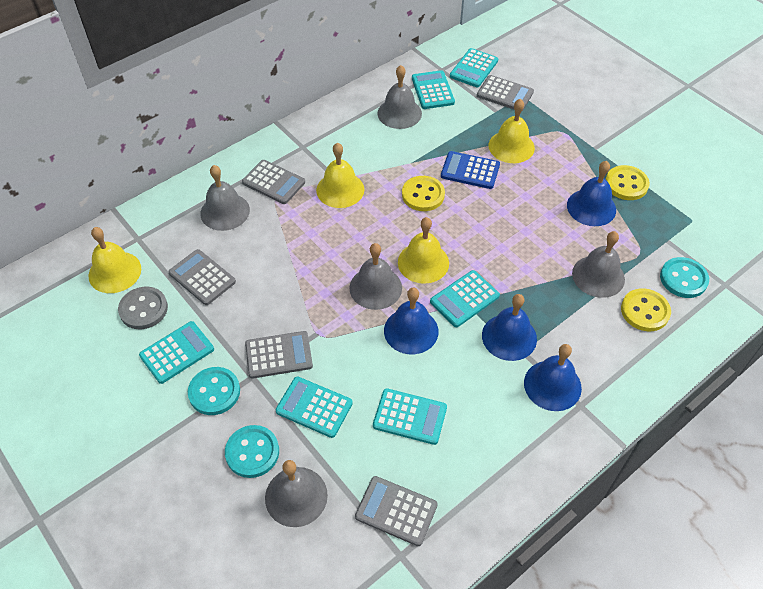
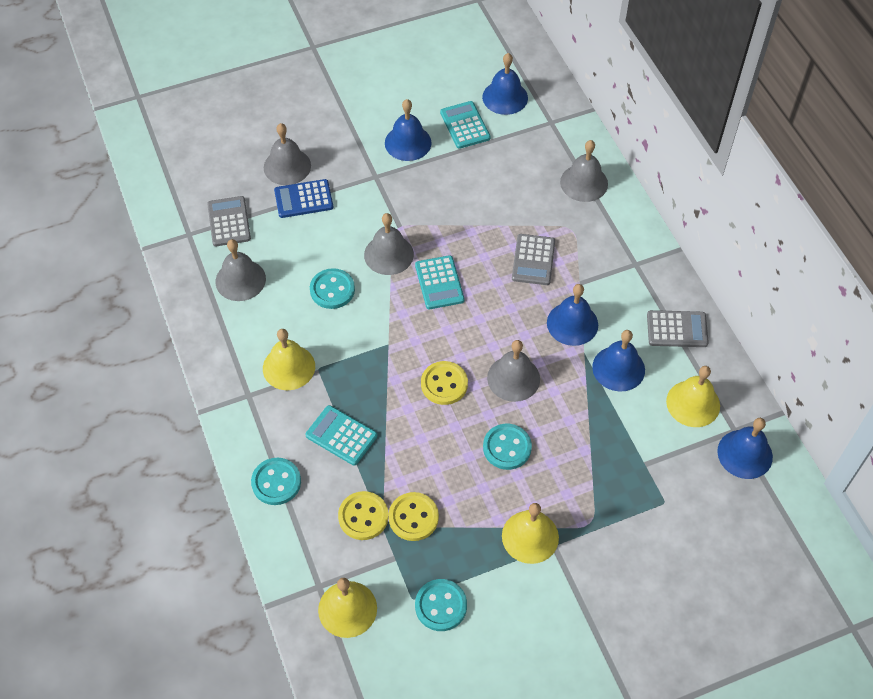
blue bell: [384,288,439,354] [482,294,537,361] [524,344,582,411] [567,161,616,226] = 4 -> [385,99,432,161] [482,53,528,115] [547,284,598,346] [592,330,645,392] [717,418,773,479] = 5
grey button: [118,287,168,329] = 1 -> none = 0
grey calculator: [168,249,236,305] [242,160,305,204] [245,331,313,379] [355,476,438,546] [477,75,534,111] = 5 -> [207,196,251,246] [512,234,555,285] [647,310,709,347] = 3
turquoise button: [188,367,240,415] [225,425,279,478] [660,257,709,298] = 3 -> [251,458,301,505] [310,268,355,309] [415,579,467,631] [483,424,532,470] = 4
turquoise calculator: [139,321,214,384] [275,377,353,438] [373,388,447,445] [412,70,455,109] [430,270,500,327] [450,48,498,87] = 6 -> [305,405,377,466] [415,255,464,309] [440,101,491,149] = 3

